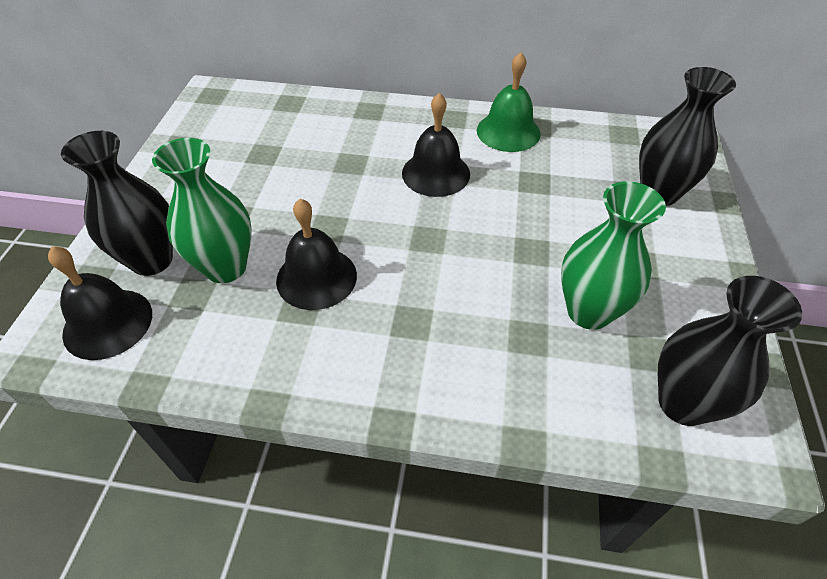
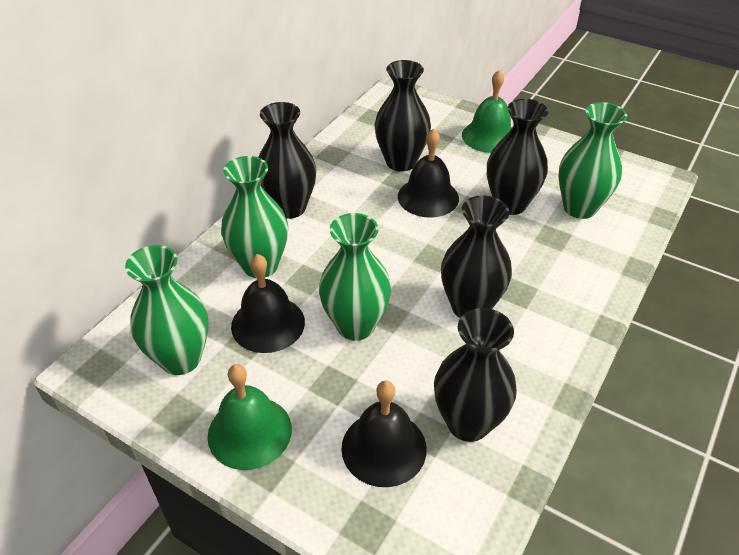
black vase: [61,131,173,276] [639,67,736,206] [658,276,802,426] = 3 -> [258,102,316,219] [374,60,431,172] [434,308,517,442] [441,195,512,318] [487,99,548,215] = 5
green bell: [477,52,541,152] = 1 -> [208,364,292,470] [462,70,512,153] = 2
green vase: [152,138,252,283] [561,181,666,330] = 2 -> [125,245,209,375] [221,156,288,278] [319,213,391,341] [559,102,627,219] = 4

